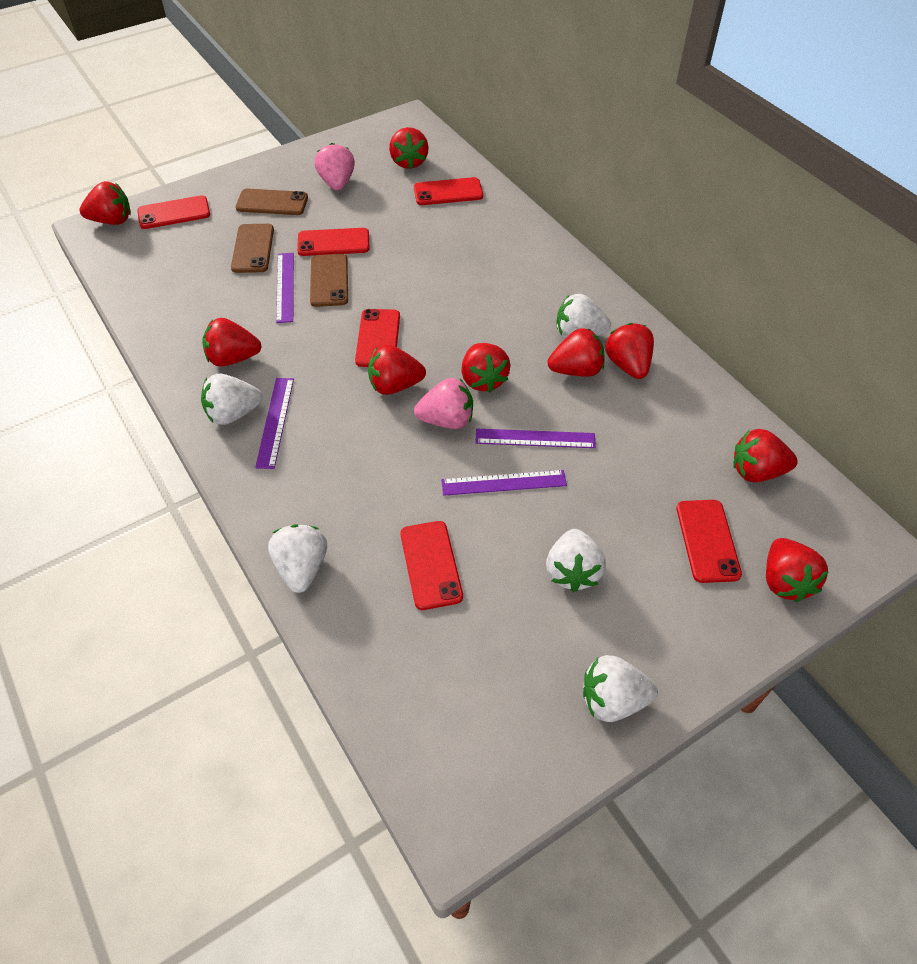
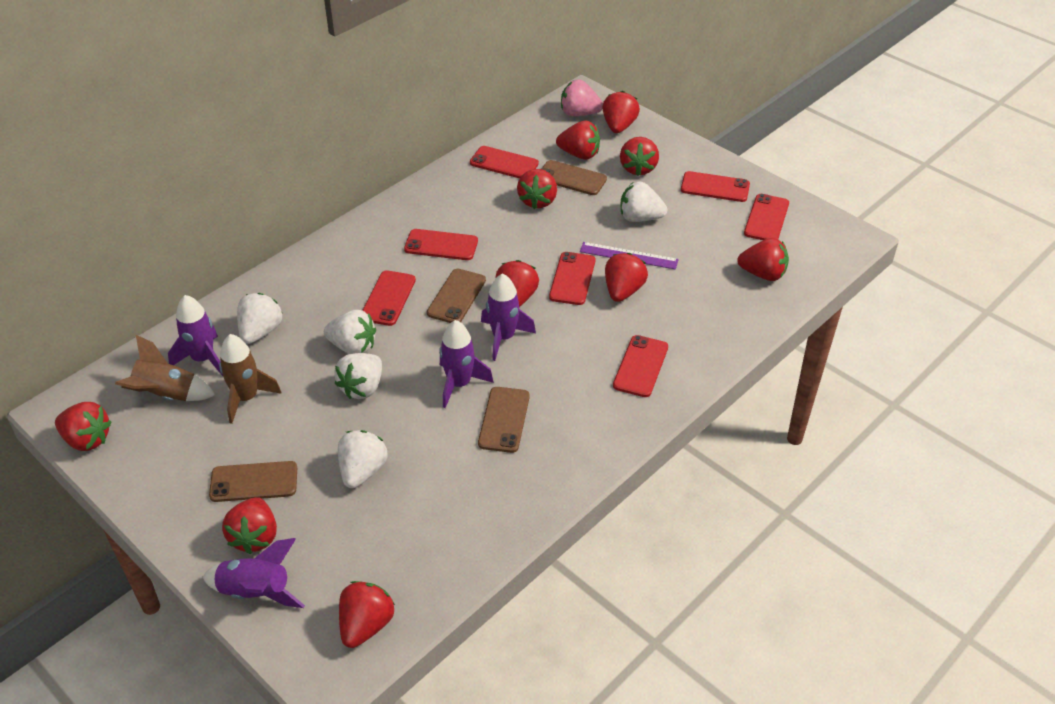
brown phone: [231,224,274,273] [236,188,308,215] [310,254,348,307] = 3 -> [209,461,297,502] [427,269,486,323] [478,387,530,453] [542,160,607,195] = 4
brown rocket: none = 0 -> [115,335,215,401] [219,334,282,424] = 2
pink strawberry: [314,143,355,191] [414,378,473,429] = 2 -> [561,79,603,116] = 1
purple rocket: none = 0 -> [168,295,223,376] [203,538,305,608] [439,320,494,408] [481,273,536,361] = 4
purple ruler: [255,378,294,469] [276,253,294,323] [441,470,567,496] [475,429,596,448] = 4 -> [580,242,679,270] = 1
red phone: [137,195,210,229] [297,228,370,256] [355,309,400,367] [400,521,463,610] [414,177,483,205] [676,500,742,583] = 6 -> [362,270,416,326] [404,229,478,260] [470,146,539,179] [549,252,596,305] [613,335,668,397] [681,171,750,202] [744,194,789,240] = 7
red strawberry: [79,181,131,225] [202,318,261,367] [368,345,426,395] [389,127,429,169] [462,343,511,392] [547,328,605,377] [605,323,654,379] [733,429,798,483] [766,538,829,602] = 9 -> [55,402,111,451] [222,497,277,554] [339,581,395,648] [496,260,539,307] [517,169,557,209] [556,120,600,160] [602,91,640,133] [605,253,648,302] [620,137,659,176] [737,238,789,281] = 10

